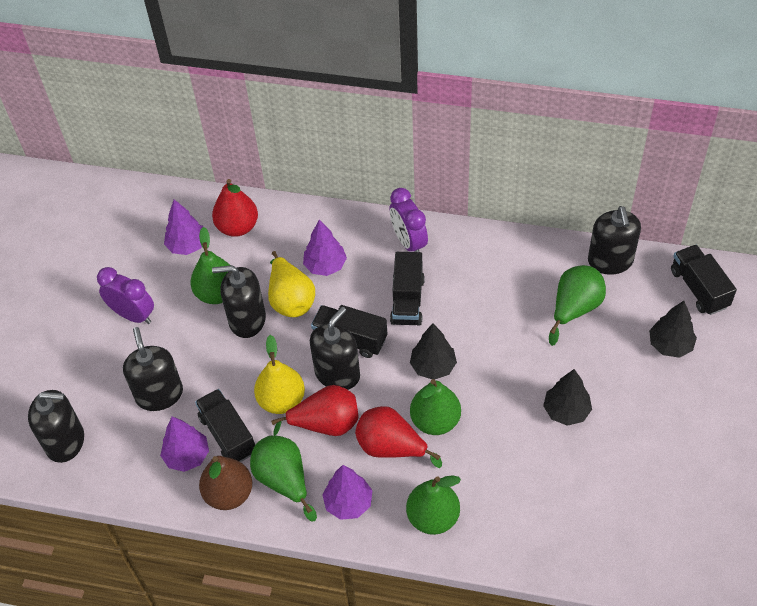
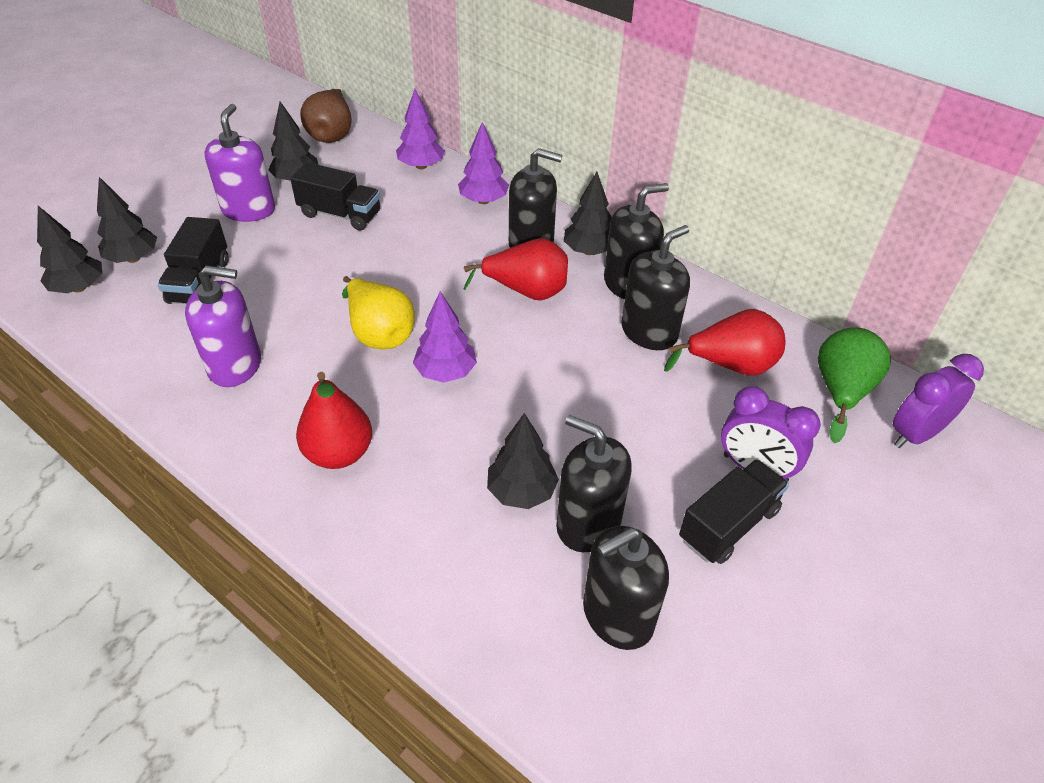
black tree: [410,323,457,380] [543,369,592,426] [649,301,697,358] = 3 -> [37,206,102,293] [97,177,157,263] [268,101,319,180] [487,413,559,509] [564,172,612,255] = 5
black truck: [195,389,255,462] [311,305,387,358] [390,252,425,326] [671,245,737,315] = 4 -> [158,217,229,304] [290,162,380,231] [679,459,789,564] = 3
green pear: [190,227,230,304] [250,436,317,522] [406,475,461,535] [410,379,461,435] [549,265,606,346] = 5 -> [818,327,891,443] = 1
purple soap dispenser: none = 0 -> [185,265,261,387] [204,104,275,222] = 2
purple tree: [160,416,209,472] [164,199,203,255] [303,220,347,276] [322,465,372,520] = 4 -> [396,89,445,169] [413,291,477,383] [458,122,509,204] = 3
yellow pear: [254,335,305,414] [268,251,315,317] = 2 -> [342,276,415,349] = 1

